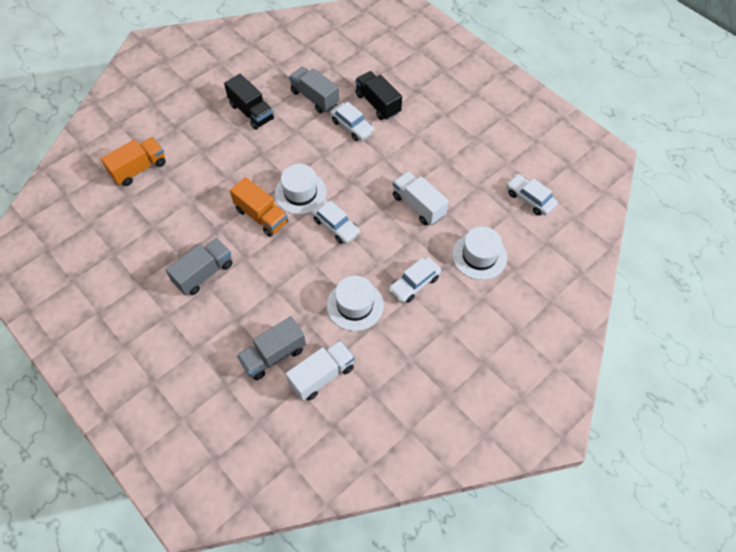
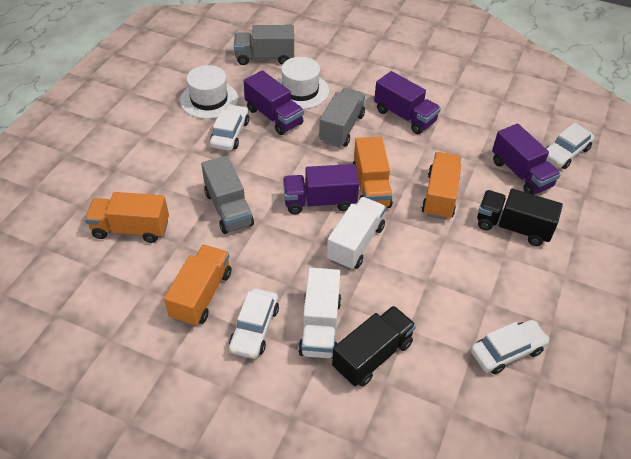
orange truck: [101,137,166,186] [230,177,288,237] = 2 -> [85,192,169,243] [164,245,231,327] [353,136,393,208] [422,152,461,220] = 4
purple truck: none = 0 -> [244,70,304,135] [283,164,359,214] [374,71,441,134] [492,123,561,195] = 4
white hat: [275,164,327,215] [327,276,384,331] [452,226,507,280] = 3 -> [180,65,238,119] [277,57,329,109] = 2

